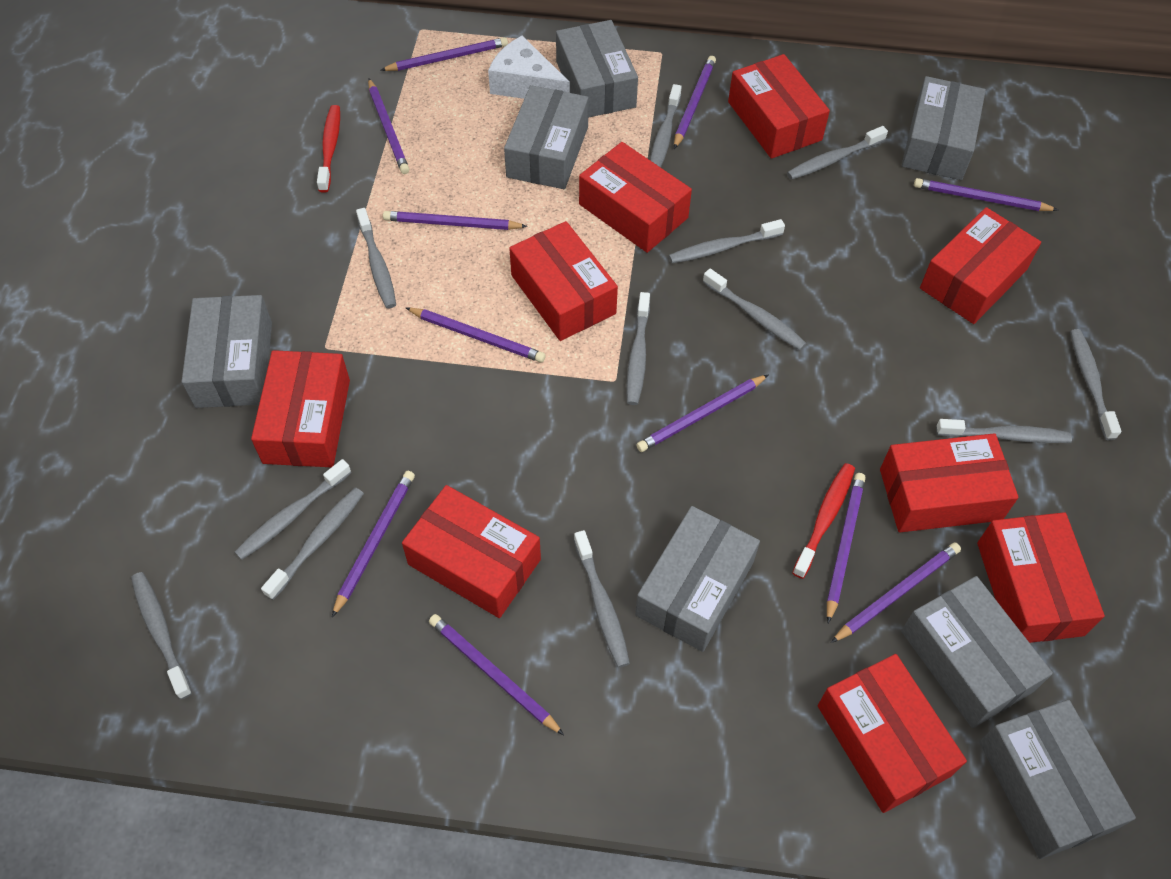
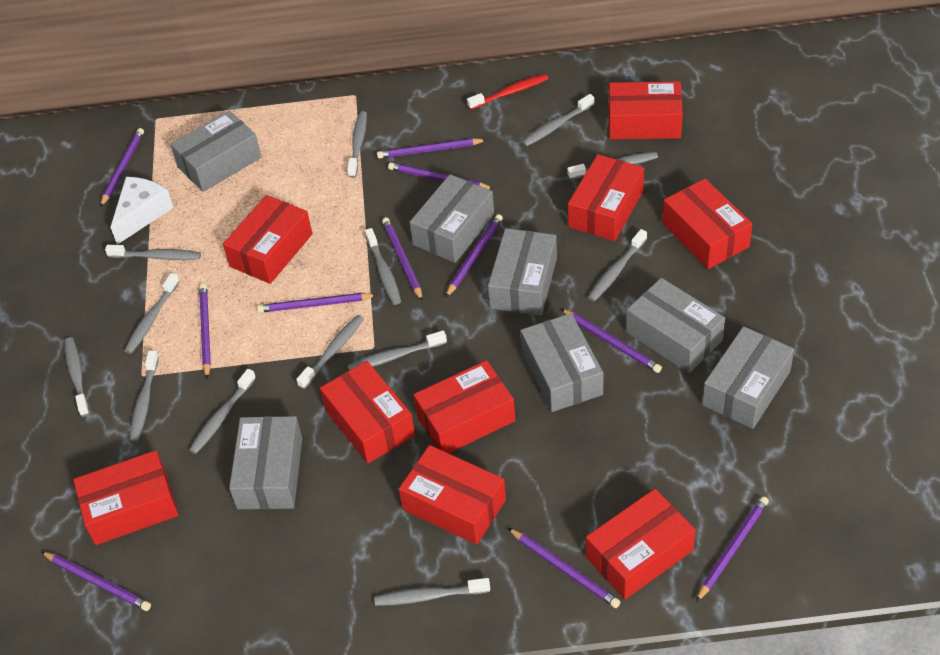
grey toothbrush: [131,572,192,699] [235,459,351,560] [261,487,364,600] [356,208,396,308] [574,530,630,668] [626,292,650,405] [650,84,682,167] [669,219,785,264] [703,269,807,350] [787,126,888,180] [936,419,1072,443] [1070,329,1121,440] = 12 -> [64,337,89,417] [105,245,201,260] [124,273,180,354] [130,350,159,441] [189,369,256,454] [296,315,364,389] [347,111,367,178] [347,330,447,370] [365,228,401,305] [374,578,490,606] [522,94,594,147] [567,151,658,180] [588,229,647,302] = 13
red toothbrush: [317,105,340,193] [792,463,855,579] = 2 -> [467,74,549,110] = 1

